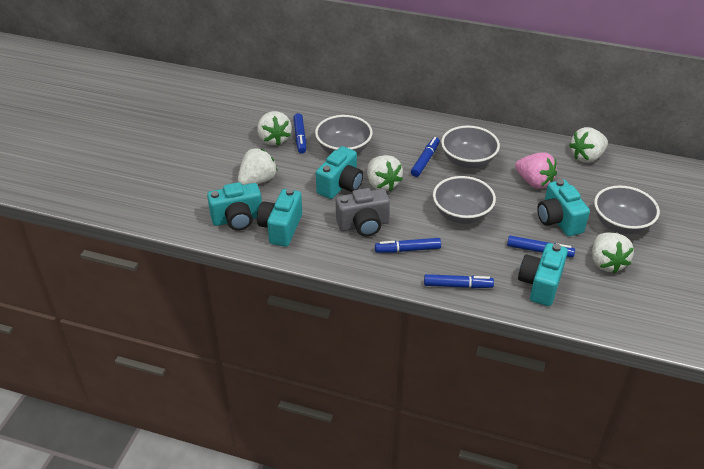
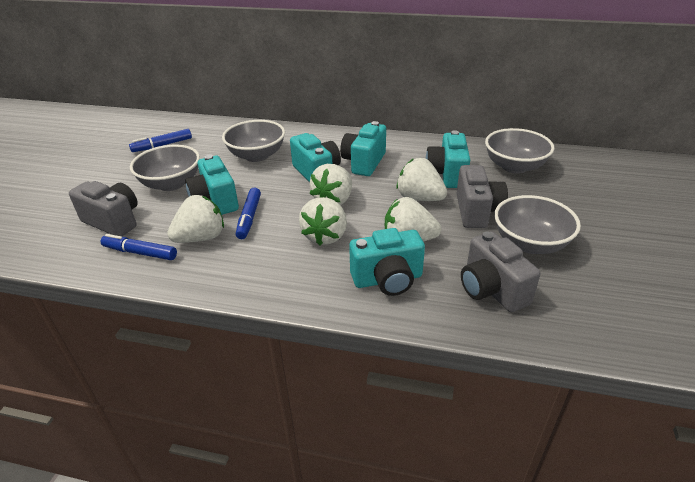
blue marker: [293,113,306,154] [375,238,441,253] [411,137,440,177] [424,274,494,288] [507,236,575,257] = 5 -> [101,234,177,260] [129,129,192,152] [236,188,261,239] = 3
grey camera: [336,188,390,237] = 1 -> [69,181,137,236] [456,165,508,228] [461,232,540,312] = 3
pink strawberry: [515,152,557,189] = 1 -> none = 0

